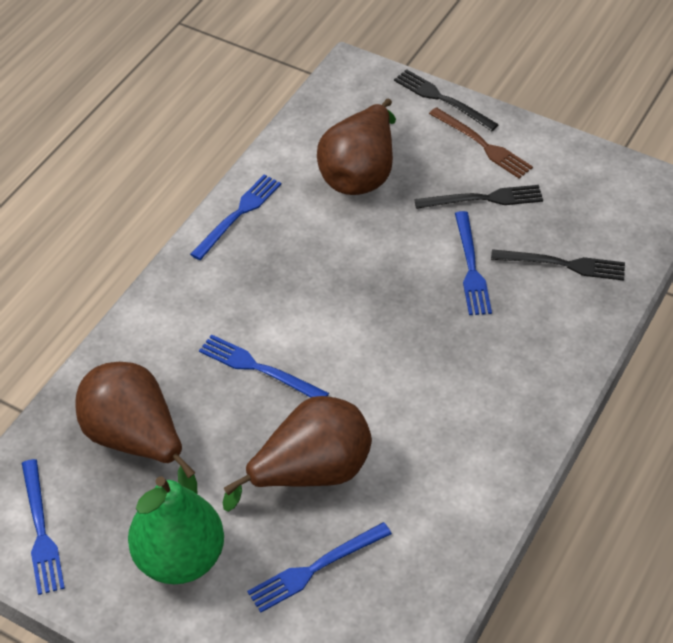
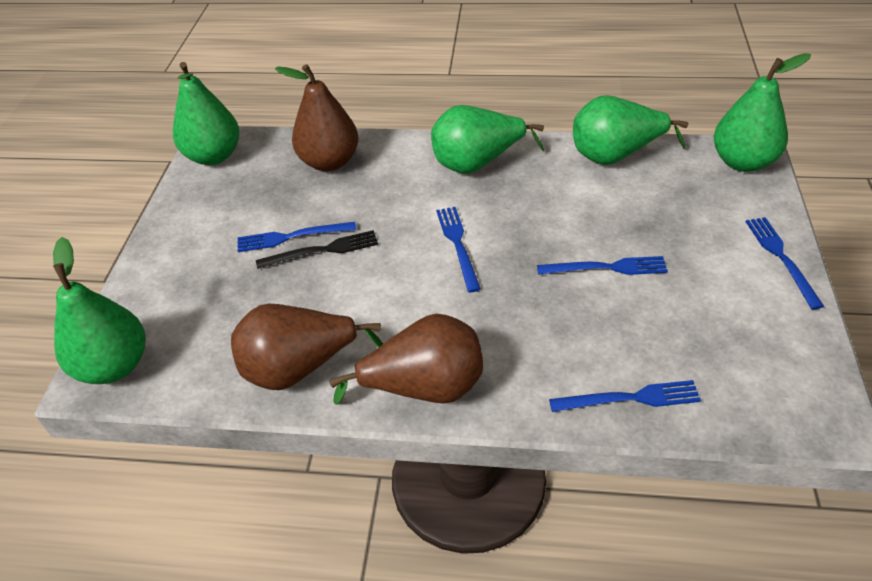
black fork: [394,69,499,131] [414,185,543,209] [491,249,625,281] = 3 -> [256,230,378,269] = 1
brown fork: [429,107,533,179] = 1 -> none = 0
green pear: [128,476,224,584] = 1 -> [53,237,145,384] [173,62,240,165] [431,105,544,174] [573,95,688,165] [714,53,811,172] = 5

